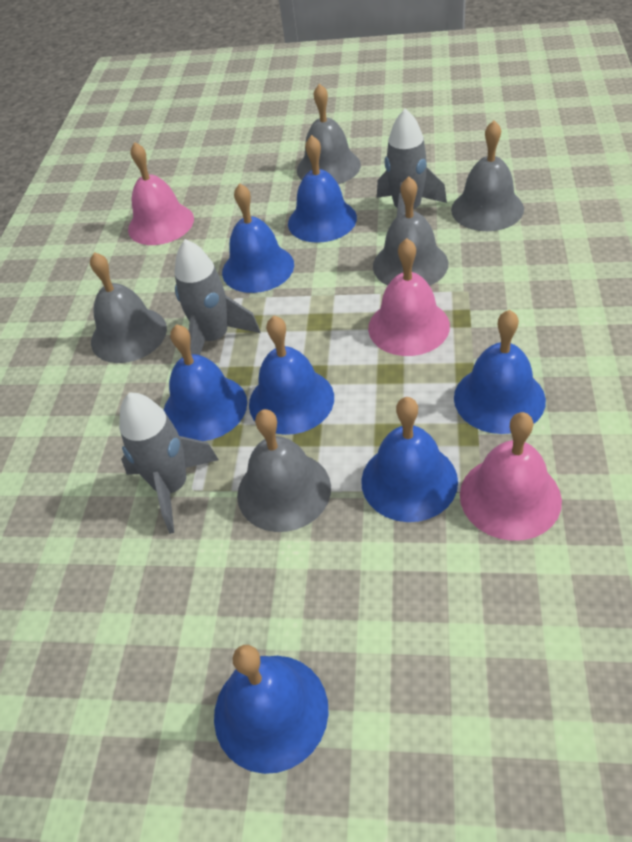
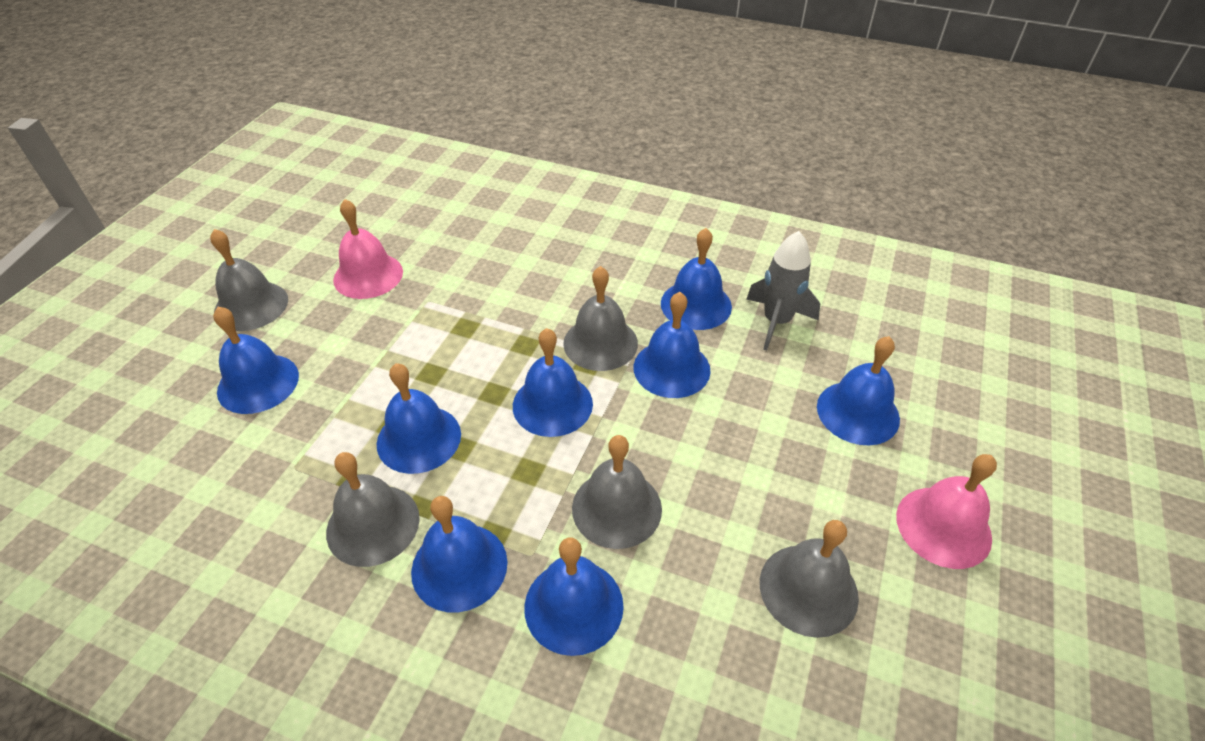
blue bell: [164,324,247,441] [214,645,329,774] [222,183,294,293] [249,316,334,435] [288,135,357,243] [361,397,458,522] [454,310,546,434] = 7 -> [213,307,299,414] [377,363,461,474] [411,496,508,612] [513,328,593,437] [524,537,624,656] [634,292,711,398] [661,228,732,330] [817,336,900,445] = 8
grey rocket: [119,392,219,534] [174,239,260,355] [377,108,447,216] = 3 -> [746,231,820,350] = 1
pink bell: [128,142,194,245] [368,238,450,356] [460,412,562,541] = 3 -> [333,199,403,299] [896,454,997,569] = 2

